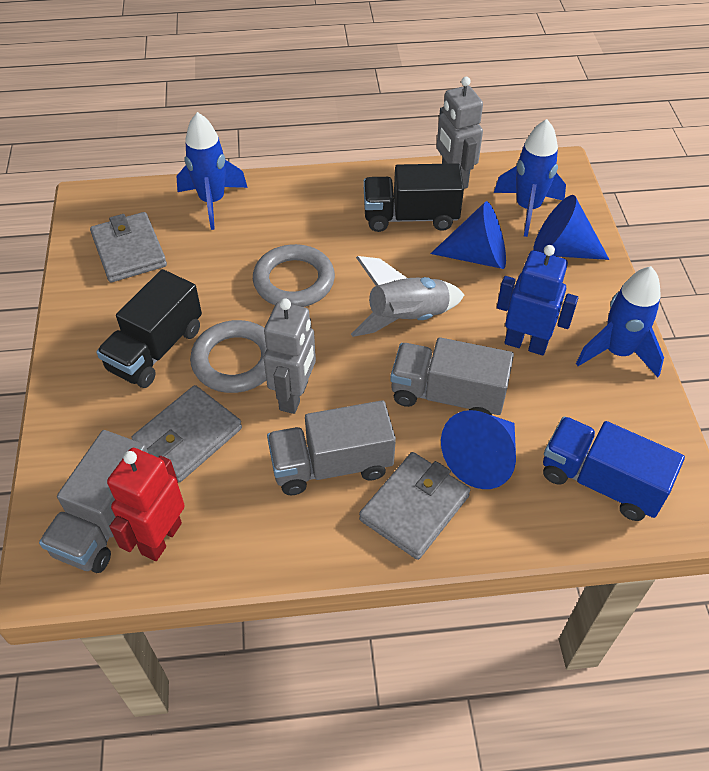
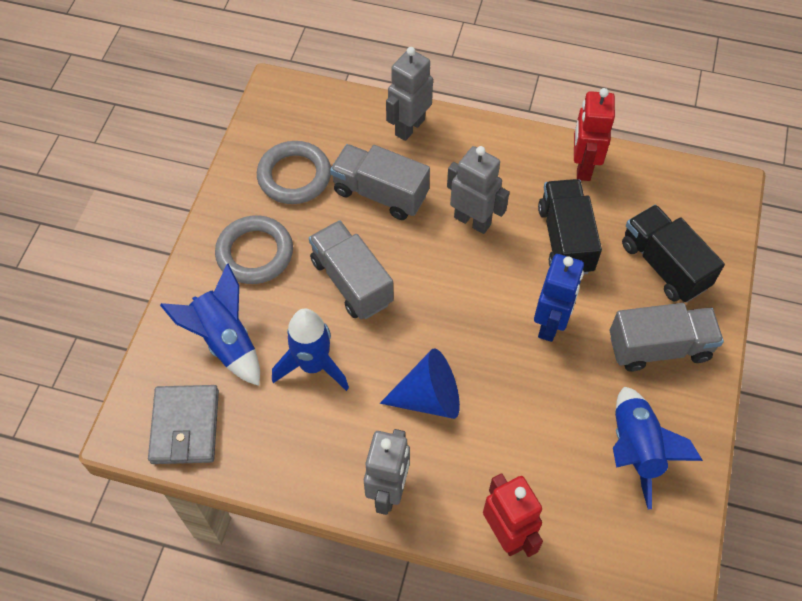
blue cone: [430,201,506,269] [441,410,516,489] [533,195,609,260] = 3 -> [380,348,460,419] = 1
blue truck: [543,416,685,521] = 1 -> none = 0
grey robot: [263,299,316,414] [437,77,483,189] = 2 -> [364,429,410,515] [386,47,433,141] [447,146,509,234] = 3
grey rocket: [351,256,464,337] = 1 -> none = 0
grey wallet: [90,212,167,282] [132,385,242,482] [359,452,470,560] = 3 -> [148,385,219,464] = 1
red robot: [107,448,185,561] = 1 -> [483,473,543,557] [574,88,615,181] = 2

